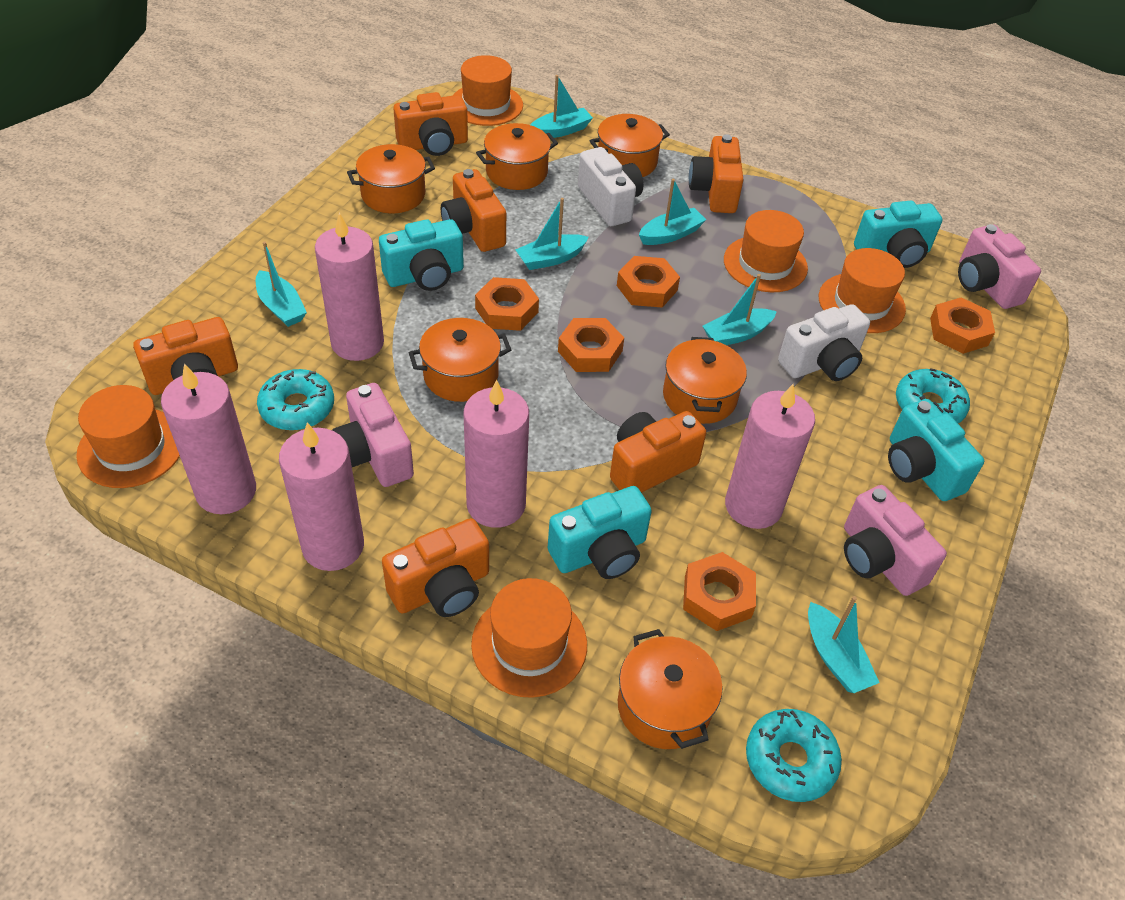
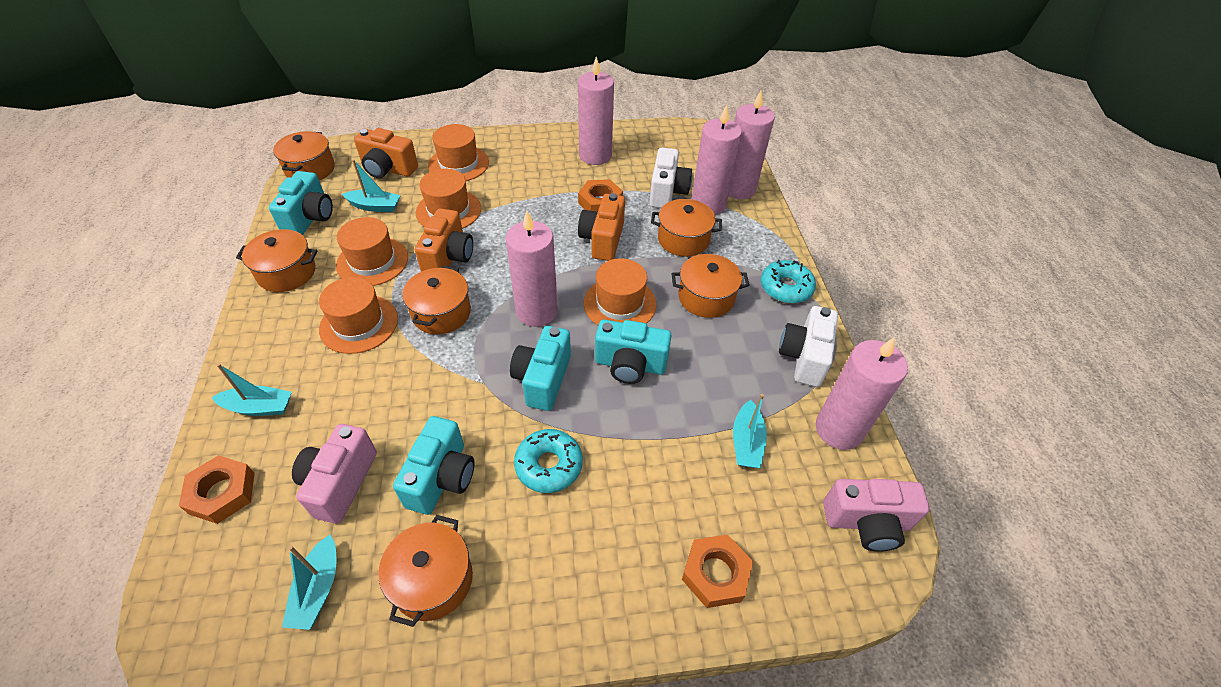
orange camera: [133,317,238,395] [382,518,489,617] [393,92,468,156] [441,169,506,252] [610,411,706,493] [689,134,744,213] = 6 -> [354,128,418,178] [415,208,473,272] [578,193,625,261] = 3
orange nut: [475,277,539,331] [558,318,624,372] [617,256,680,307] [683,552,756,631] [930,297,995,354] = 5 -> [179,455,255,524] [578,179,623,212] [682,534,753,608] = 3
pink camera: [332,383,414,487] [844,485,947,596] [958,224,1041,309] = 3 -> [292,424,377,524] [823,479,930,552] = 2
turquoise boat: [256,241,307,327] [515,198,589,270] [530,75,593,138] [639,179,706,245] [702,274,777,345] [808,596,880,693] = 6 -> [211,363,292,416] [282,535,336,630] [342,159,401,212] [733,394,767,468] = 4
turquoise donut: [257,369,334,431] [746,709,842,802] [896,368,970,423] = 3 -> [514,429,583,493] [761,260,816,304] = 2

